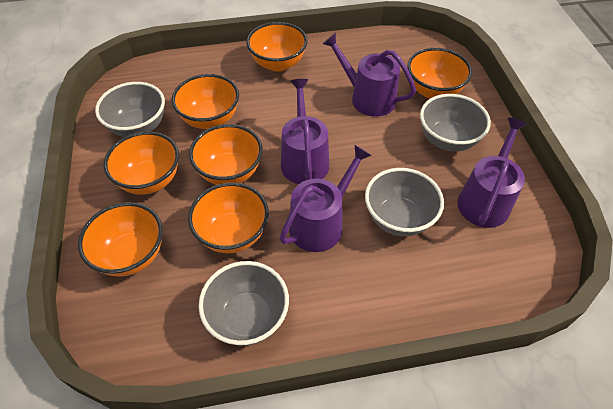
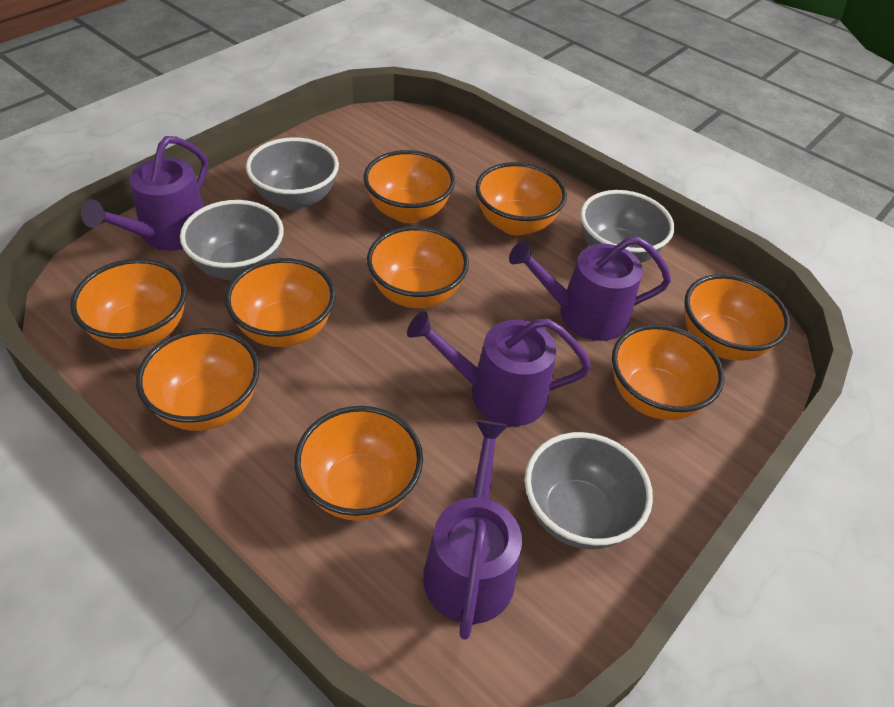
orange bowl: [78,202,163,277] [104,131,179,195] [172,74,239,129] [188,182,269,253] [189,124,263,185] [246,22,308,72] [407,48,472,99] = 7 -> [70,259,187,349] [136,329,260,431] [225,258,336,347] [294,406,423,521] [364,150,455,223] [367,226,469,308] [475,162,567,235] [612,324,724,420] [685,274,790,361] = 9

